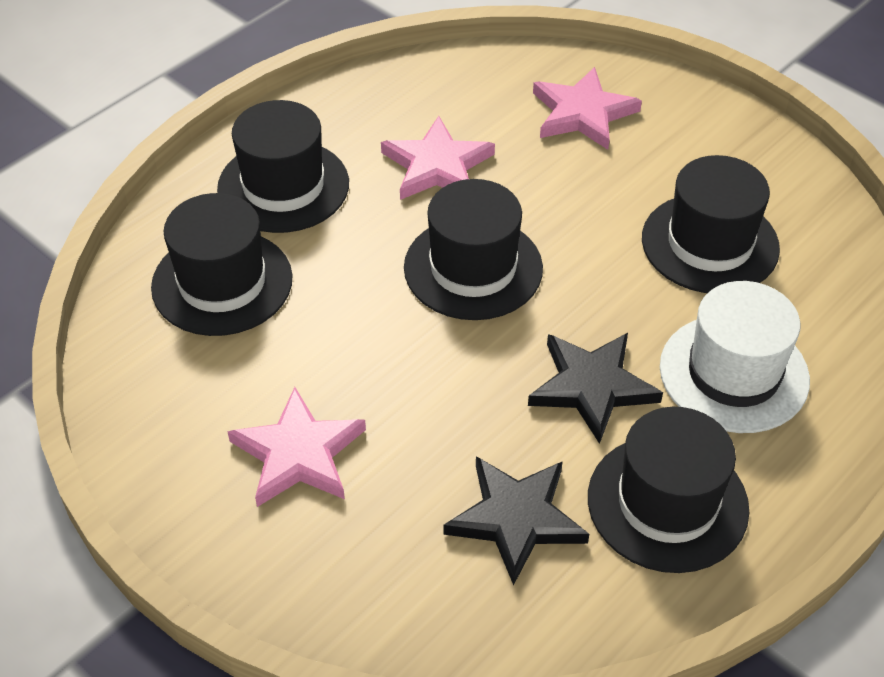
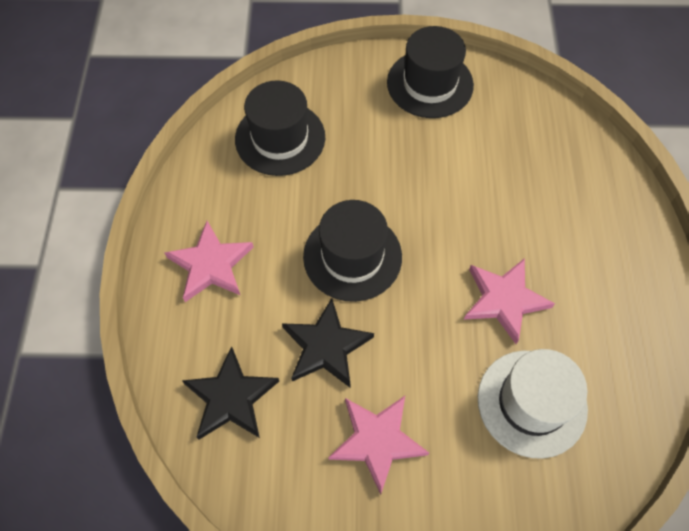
black hat: [151,193,293,336] [217,100,349,233] [404,179,543,320] [588,407,749,573] [642,155,780,293] = 5 -> [235,80,325,176] [303,200,402,302] [387,26,474,118] = 3

